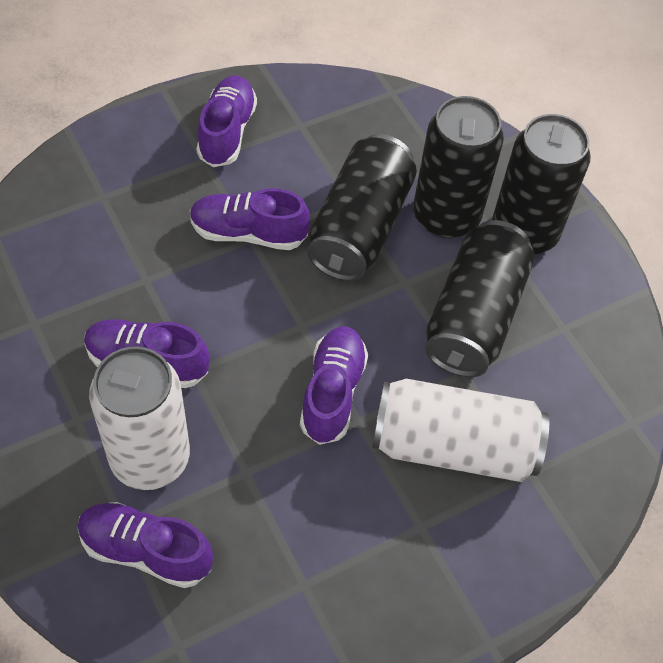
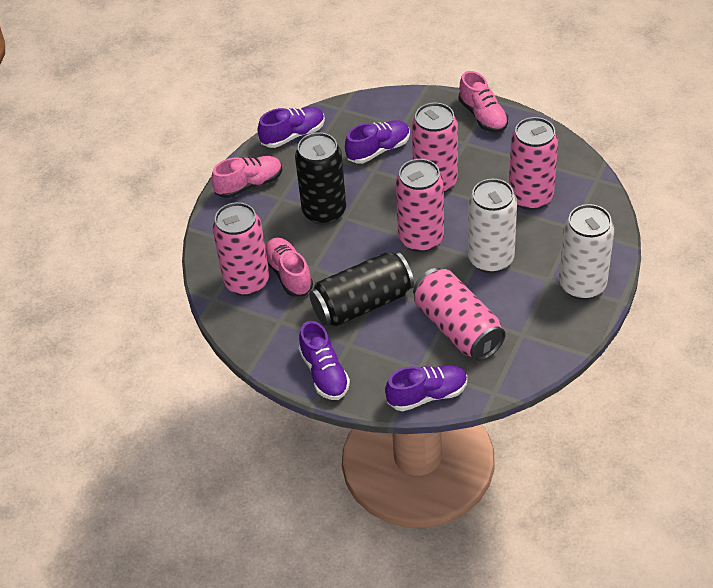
black can: [307,134,417,281] [413,96,504,239] [425,220,535,377] [492,114,591,255] = 4 -> [295,132,346,225] [309,252,414,327] = 2
pink can: none = 0 -> [213,202,269,296] [396,159,444,252] [412,103,458,193] [413,268,506,361] [509,117,558,210] = 5
pink shoe: none = 0 -> [211,156,282,198] [265,238,313,297] [459,71,508,133] = 3
purple shoe: [77,502,213,588] [84,319,210,388] [190,188,310,250] [197,75,257,167] [300,326,368,445] = 5 -> [258,107,325,148] [299,321,350,400] [345,120,410,164] [385,365,467,411] = 4

